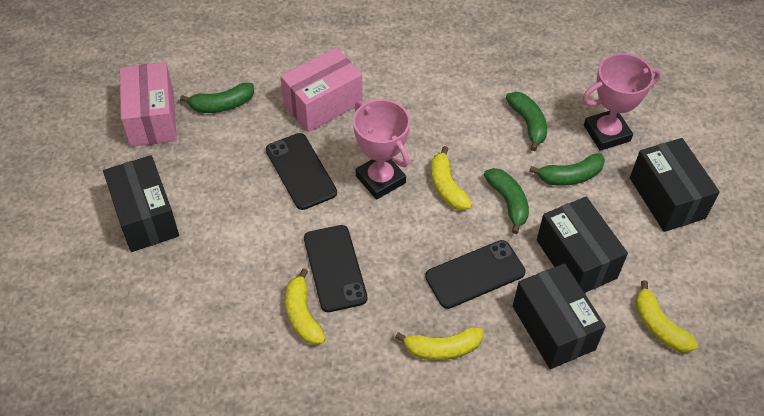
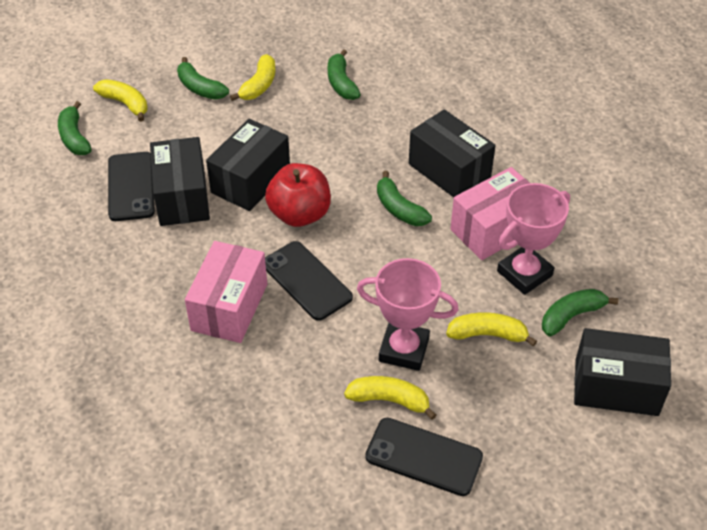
green banana: [180,83,254,113] [484,168,529,234] [506,92,547,151] [529,153,605,186] = 4 -> [58,101,92,155] [177,57,229,100] [328,49,361,100] [377,171,432,226] [542,289,618,336] = 5
red apple: none = 0 -> [265,163,331,227] = 1

